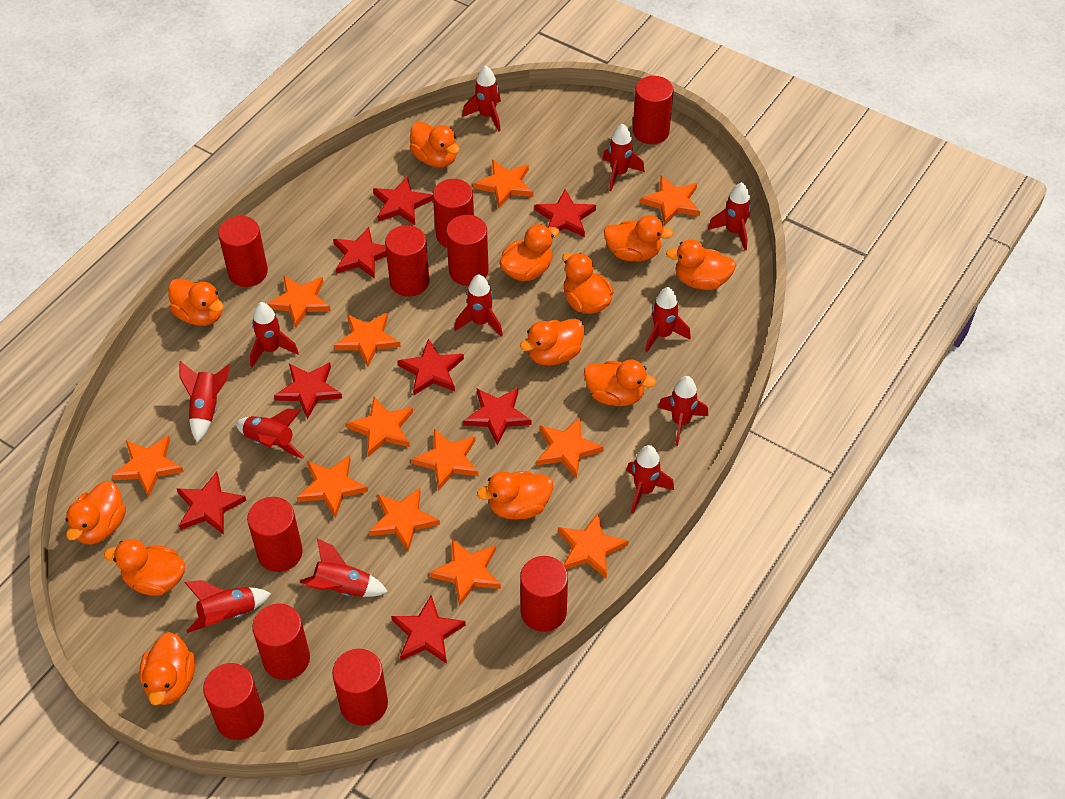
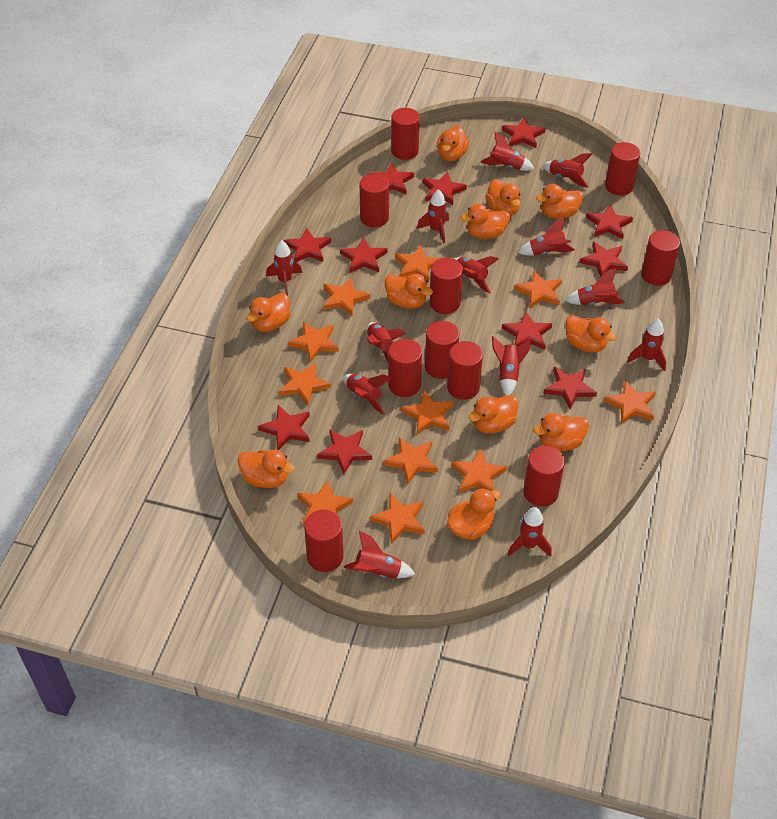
orange duck: [65,481,126,545] [104,539,185,596] [139,632,195,706] [168,278,224,326] [410,122,460,168] [477,471,553,519] [499,224,560,281] [520,319,585,366] [562,253,614,314] [584,360,656,406] [604,215,674,262] [666,240,736,290] = 12 -> [238,450,295,488] [246,293,291,332] [384,274,433,309] [437,125,469,161] [447,488,501,540] [461,203,510,239] [468,395,518,434] [485,179,521,216] [533,413,589,451] [536,184,583,219] [565,315,616,353] = 11
orange star: [112,435,184,497] [266,275,331,328] [297,455,368,518] [334,313,401,367] [346,397,413,457] [368,488,440,552] [411,429,479,490] [429,539,501,606] [473,160,533,208] [537,418,604,479] [558,513,628,579] [640,176,700,226] = 12 -> [279,362,331,405] [288,322,339,362] [297,480,353,525] [323,277,370,316] [370,493,425,544] [383,437,438,485] [395,245,440,282] [401,390,454,434] [451,448,507,493] [514,270,562,308] [604,380,656,424] = 11
red rocket: [179,361,230,442] [184,580,271,633] [236,408,304,459] [250,302,299,367] [300,538,388,597] [454,274,503,337] [462,65,501,132] [602,123,645,191] [626,445,674,514] [645,287,691,352] [658,376,708,446] [708,182,751,250] = 12 -> [266,240,302,296] [344,374,392,415] [344,531,415,578] [367,322,406,362] [417,189,449,244] [454,256,499,294] [481,132,534,171] [492,336,531,396] [508,507,552,557] [518,217,575,256] [542,153,592,188] [564,268,625,305] [627,318,666,371] = 13
red star: [177,471,247,535] [274,362,342,419] [333,227,387,279] [373,176,433,225] [391,595,466,664] [397,339,464,395] [463,388,531,445] [534,189,596,237] = 8 -> [258,405,310,450] [284,228,331,262] [317,429,372,475] [340,237,388,273] [369,162,414,195] [422,172,467,205] [502,118,545,148] [502,311,552,350] [543,367,597,409] [579,241,628,277] [586,205,633,239] = 11

